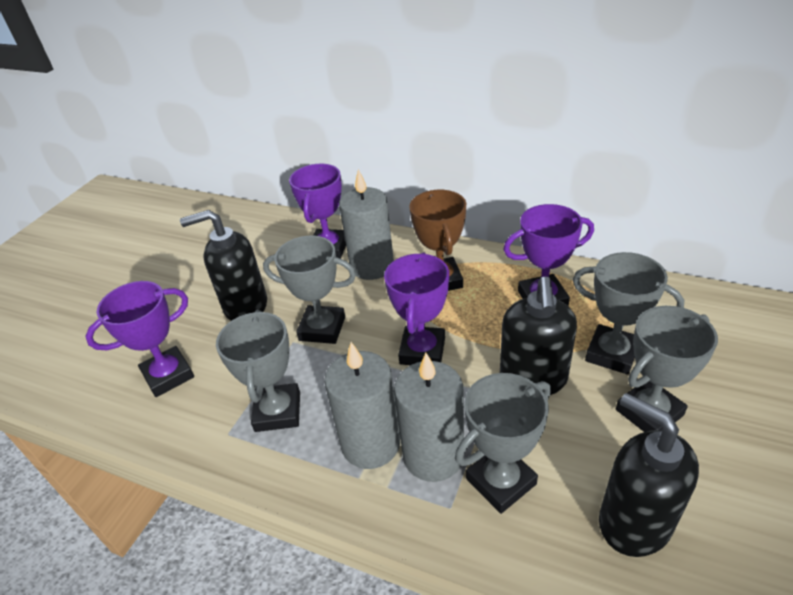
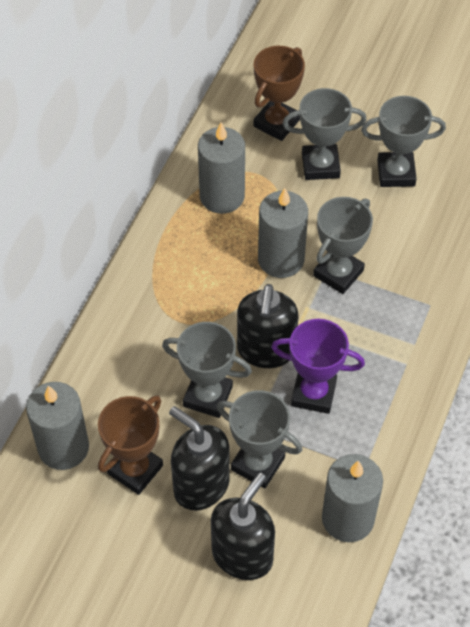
brown trophy: [409,190,466,291] = 1 -> [98,395,163,495] [254,46,305,141] = 2
grey candle: [324,342,400,469] [339,169,394,280] [394,353,464,482] = 3 -> [26,382,89,470] [198,122,245,214] [258,188,308,278] [322,454,383,542] = 4
purple trophy: [85,281,194,397] [289,164,346,259] [384,253,449,365] [503,204,594,306] = 4 -> [271,319,365,414] = 1

